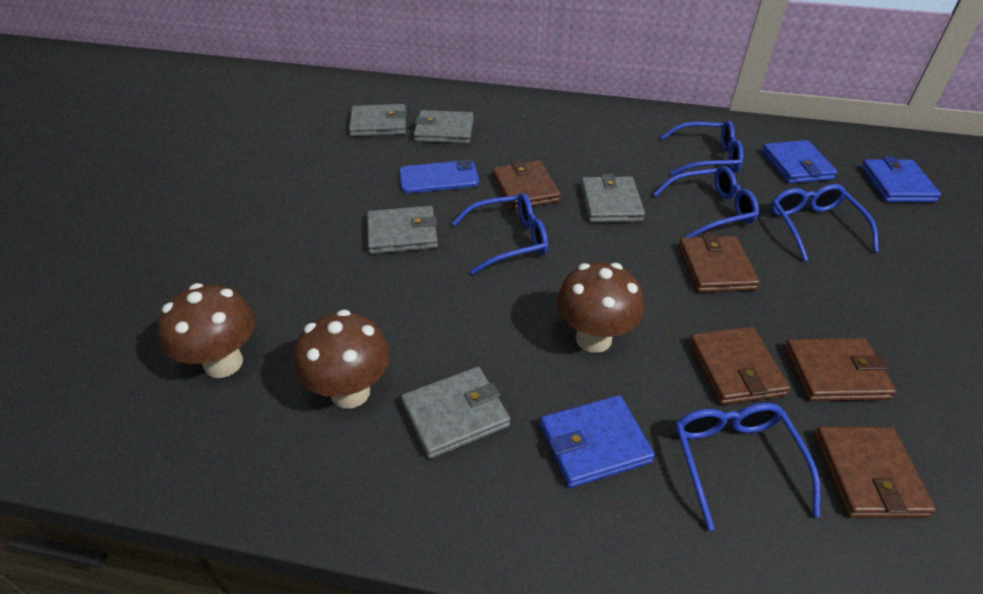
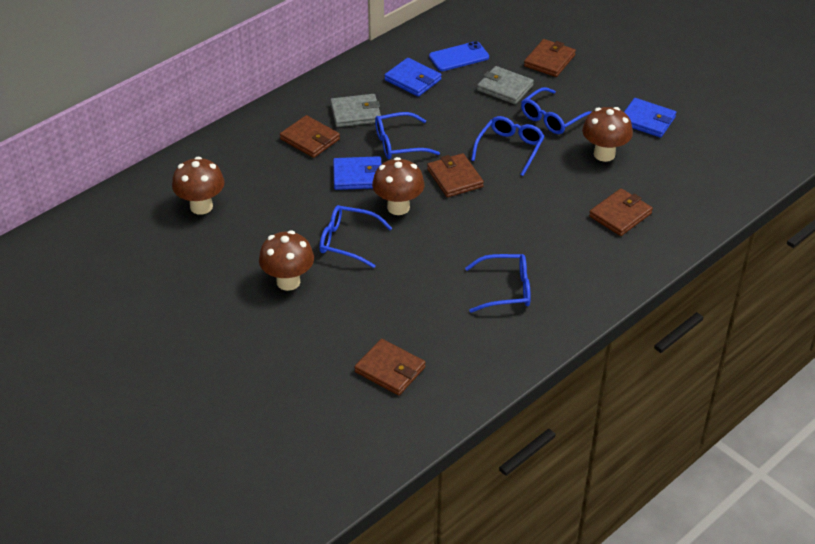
brown mushroom: [158,283,255,378] [294,309,390,409] [557,262,644,353] = 3 -> [172,157,225,215] [259,230,314,291] [372,157,425,215] [582,107,633,162] = 4
grey wallet: [349,104,407,137] [367,206,438,254] [401,367,510,459] [413,110,474,144] [581,174,645,223] = 5 -> [330,94,381,127] [477,66,534,104] = 2

